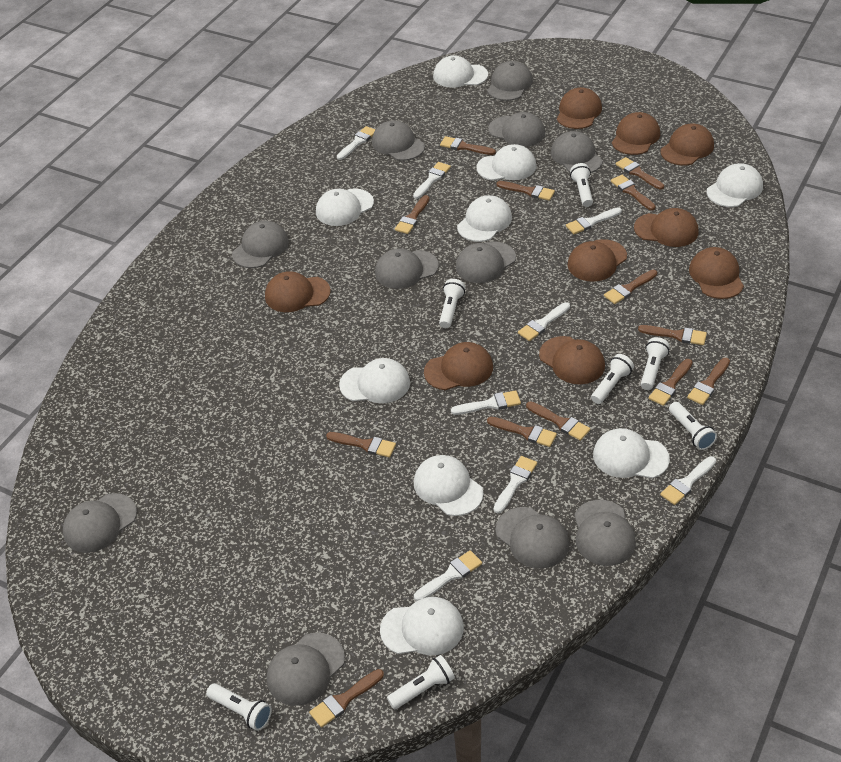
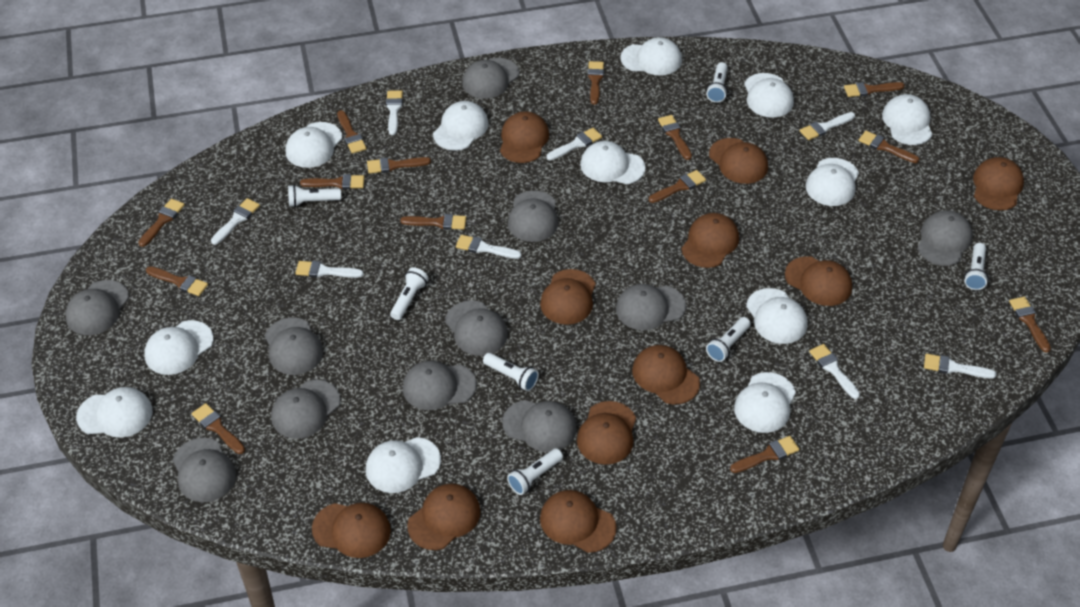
brown brush: [309,669,384,728] [326,432,396,457] [395,195,430,234] [440,136,496,155] [487,417,557,447] [496,181,555,201] [526,401,590,441] [604,270,657,304] [611,175,656,210] [616,157,664,190] [638,325,707,345] [648,359,693,406] [687,358,730,405] = 13 -> [138,199,185,247] [146,266,208,296] [192,403,245,454] [300,174,365,189] [337,110,367,154] [367,157,431,174] [400,214,466,230] [588,61,604,105] [649,170,706,203] [658,115,692,160] [730,436,799,473] [844,82,905,97] [858,131,919,163] [1009,297,1051,353] = 14
brown cap: [265,271,331,312] [424,342,493,390] [539,336,605,384] [557,87,602,129] [568,239,627,282] [612,112,660,155] [634,208,699,247] [661,124,714,165] [689,247,744,299] = 9 -> [312,503,391,558] [407,483,481,550] [500,111,549,163] [540,269,596,325] [540,490,617,553] [577,401,636,465] [632,345,700,404] [681,213,739,268] [709,138,768,184] [785,256,852,306] [973,157,1024,211] = 11
white cap: [316,188,374,226] [339,358,410,403] [380,597,464,655] [414,455,483,516] [433,55,488,88] [457,195,512,242] [477,144,536,181] [593,428,670,478] [707,163,763,207] = 9 -> [76,387,153,438] [144,320,213,375] [285,122,342,168] [366,437,441,493] [433,101,489,151] [580,141,645,184] [620,37,682,75] [734,372,796,433] [744,73,794,117] [746,288,808,344] [805,158,859,206] [882,94,932,145] = 12

